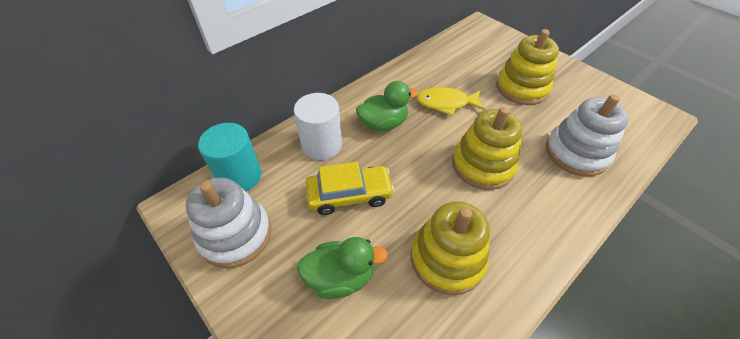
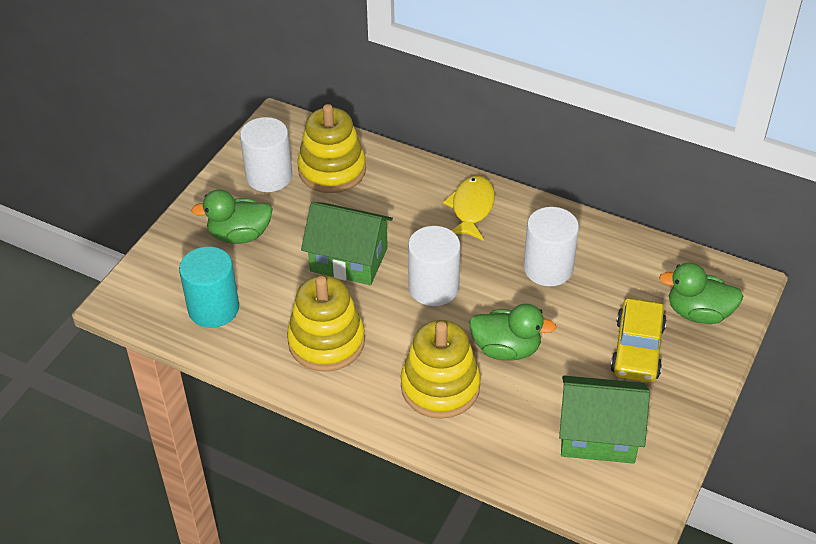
green duck: [297,237,388,299] [356,81,419,131] = 2 -> [191,190,273,244] [469,304,556,361] [659,263,744,324] = 3
green house: none = 0 -> [301,202,393,285] [559,376,650,464] = 2
white cylinder: [294,93,342,160] = 1 -> [240,117,292,192] [408,226,461,306] [523,207,579,286] = 3
white stacking toy: [186,178,271,268] [546,94,629,177] = 2 -> none = 0

